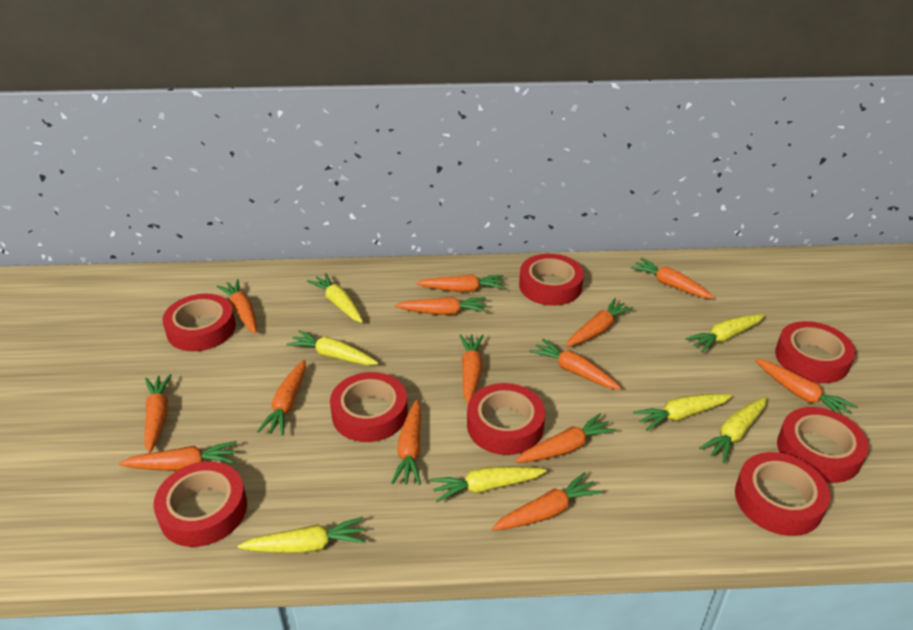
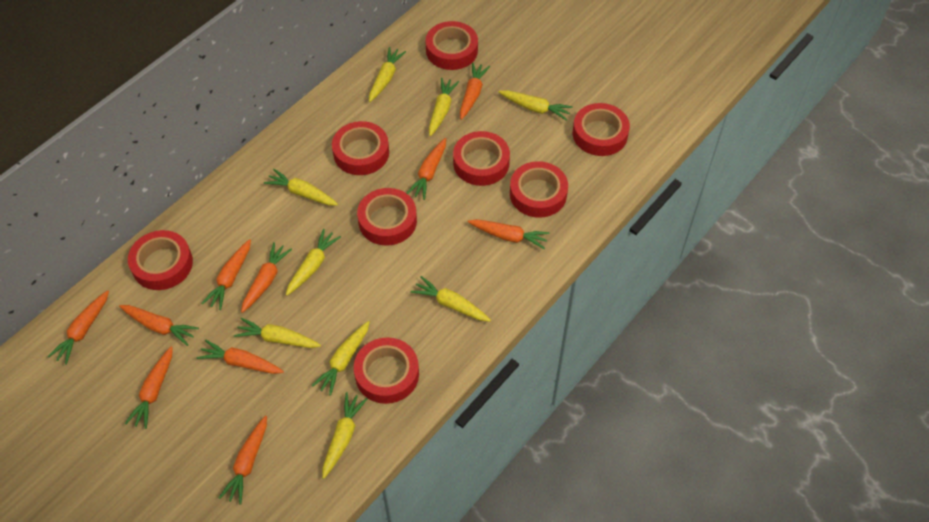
orange carrot: [119,441,237,471] [145,374,172,453] [217,279,257,334] [257,360,306,436] [391,400,421,485] [395,297,487,315] [416,274,505,292] [459,334,484,404] [492,472,602,530] [515,413,617,463] [529,339,621,390] [566,298,634,347] [631,258,714,299] [755,359,857,415] = 14 -> [48,290,109,365] [119,305,199,346] [125,346,173,429] [197,339,284,374] [201,239,251,310] [219,416,267,505] [241,242,292,313] [406,138,446,200] [460,62,490,120] [468,219,550,249] = 10
yellow carrot: [237,517,366,553] [286,330,378,365] [307,273,363,323] [430,466,547,502] [633,393,732,431] [685,314,765,353] [699,397,767,463] = 7 -> [234,318,321,348] [264,169,338,206] [286,229,341,296] [311,321,370,396] [322,392,368,479] [369,47,406,102] [411,276,491,322] [429,78,459,136] [499,90,573,121] = 9

